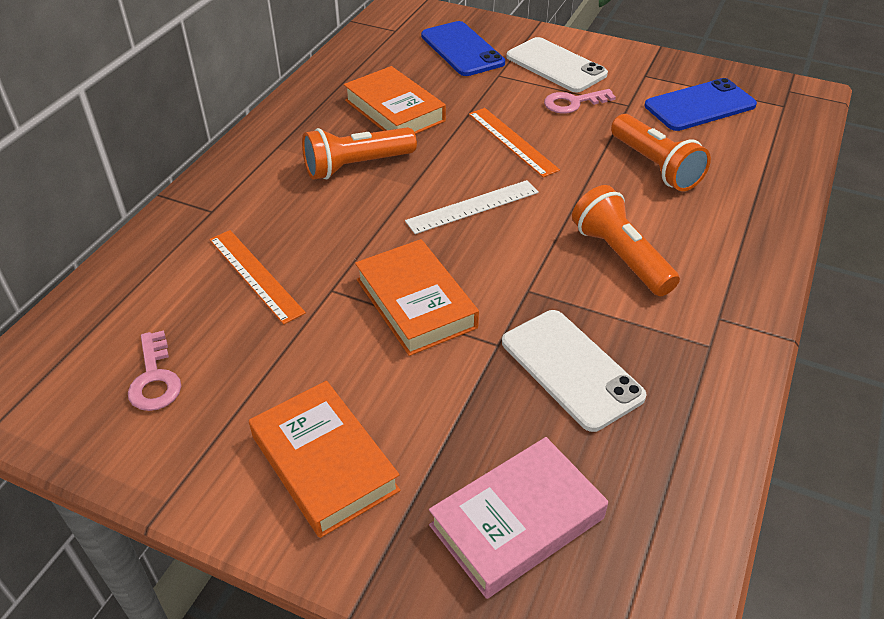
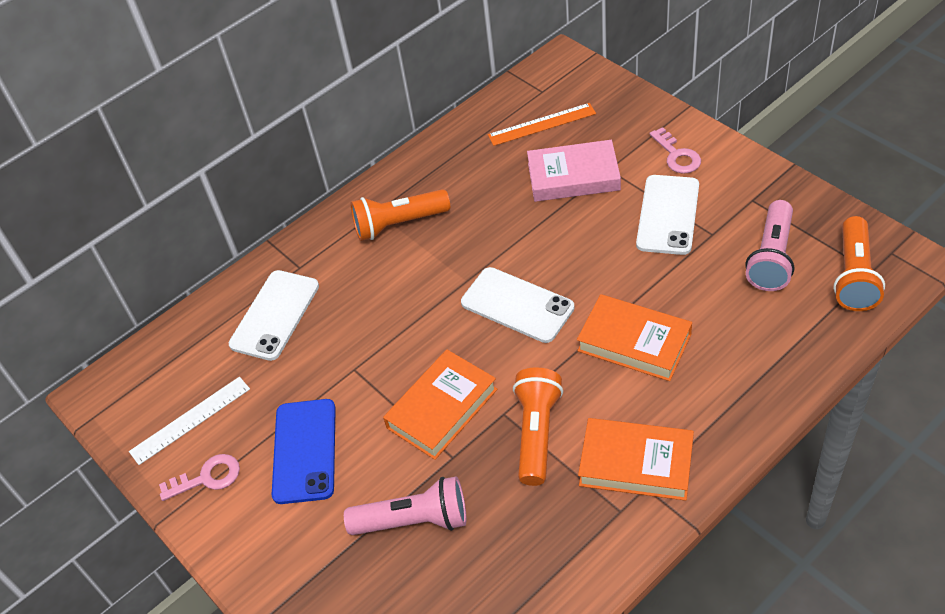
blue phone: [421,21,505,76] [645,78,757,131] = 2 -> [272,399,336,504] = 1
orange ruler: [209,230,306,324] [469,108,560,177] = 2 -> [488,103,596,146] = 1
pink flashlight: none = 0 -> [344,476,466,535] [745,200,794,291] = 2
white phone: [502,310,647,432] [506,37,608,93] = 2 -> [229,270,319,361] [461,267,575,343] [636,175,699,255] = 3

